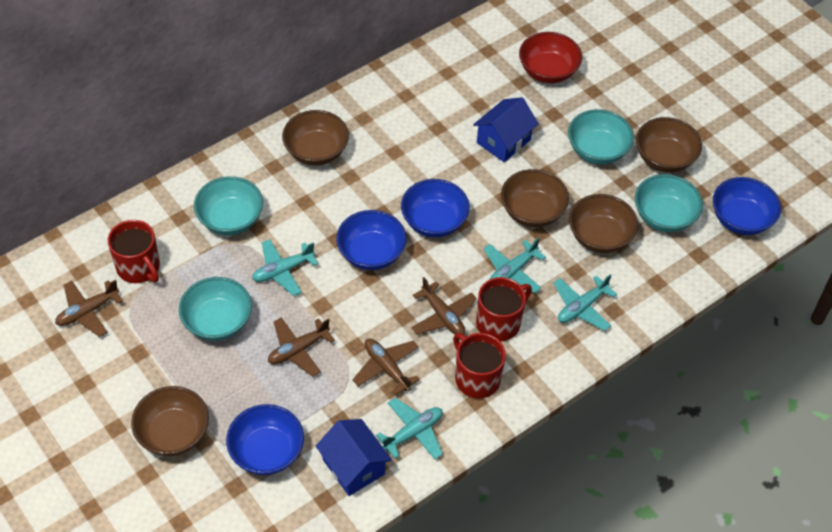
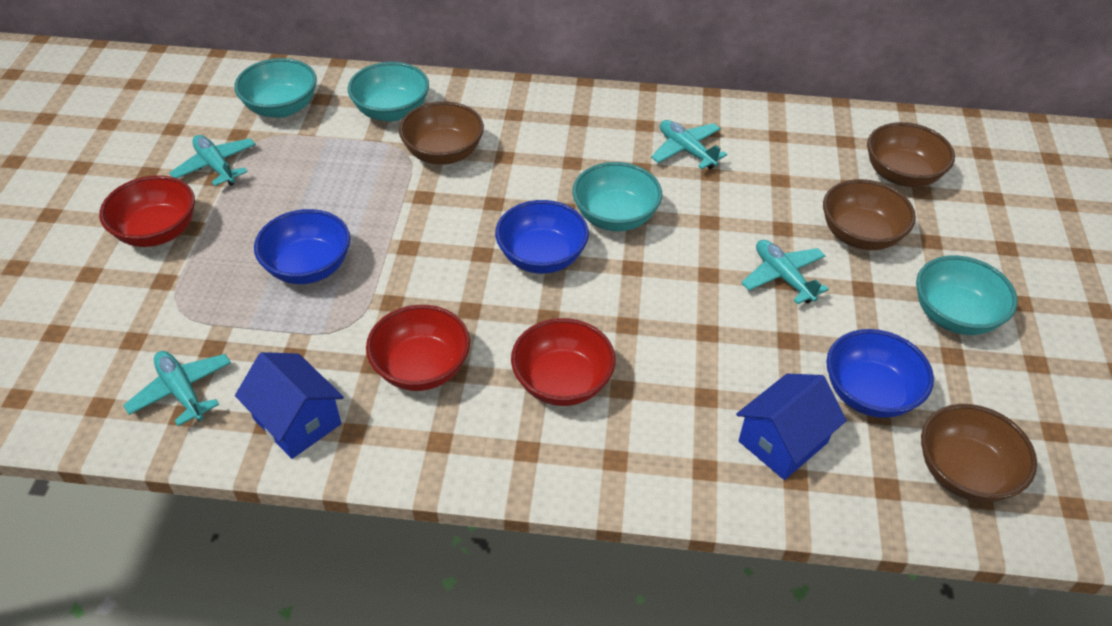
blue bowl: [226,404,304,475] [336,210,406,270] [401,179,470,238] [713,177,781,235] = 4 -> [254,209,350,284] [495,200,589,274] [826,329,934,418] = 3
brown bowl: [131,386,209,456] [282,110,349,166] [501,169,569,227] [569,194,638,253] [636,117,702,173] = 5 -> [399,101,484,165] [823,179,916,250] [867,122,955,187] [921,404,1037,502] = 4
brown plane: [55,280,123,337] [268,317,335,377] [352,338,420,396] [411,277,477,335] = 4 -> none = 0
red bowl: [519,32,582,83] = 1 -> [99,175,195,247] [366,305,470,391] [511,318,616,406] = 3
red mug: [108,220,160,283] [453,333,506,399] [476,277,532,341] = 3 -> none = 0

